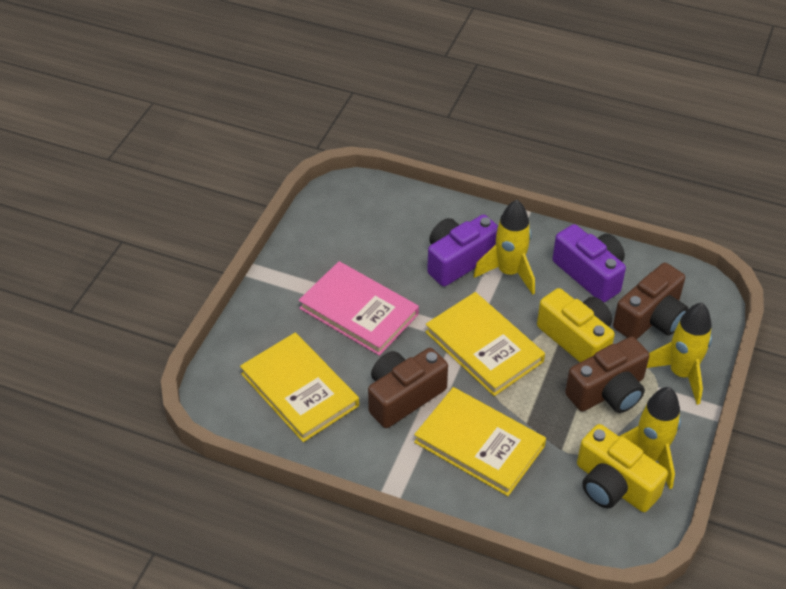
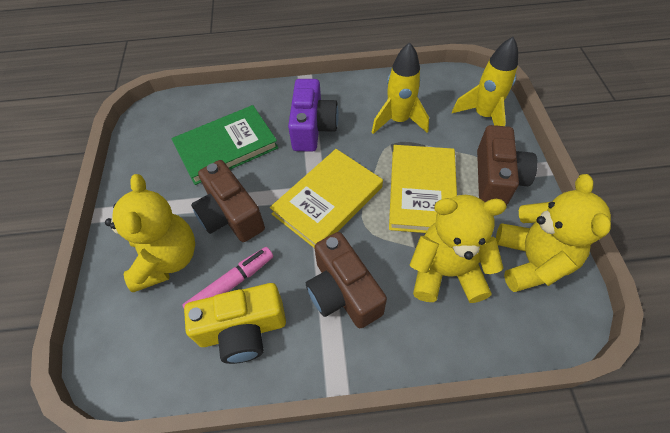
green book: none = 0 -> [172,105,278,185] = 1
pink book: [299,261,419,356] = 1 -> none = 0
pink marker: none = 0 -> [183,247,273,308] = 1
purple camera: [427,215,498,287] [552,224,626,302] = 2 -> [288,79,339,152] = 1
yellow book: [240,333,359,442] [414,387,546,496] [425,292,545,396] = 3 -> [270,149,383,248] [389,145,457,233] = 2
yellow camera: [537,288,615,362] [577,424,668,512] = 2 -> [184,283,286,364] = 1
yellow rocket: [473,200,535,295] [619,387,681,489] [647,303,712,405] = 3 -> [372,42,429,134] [452,37,518,126] = 2
yellow teddy bear: none = 0 -> [105,174,195,293] [410,195,507,303] [496,174,611,292] = 3

